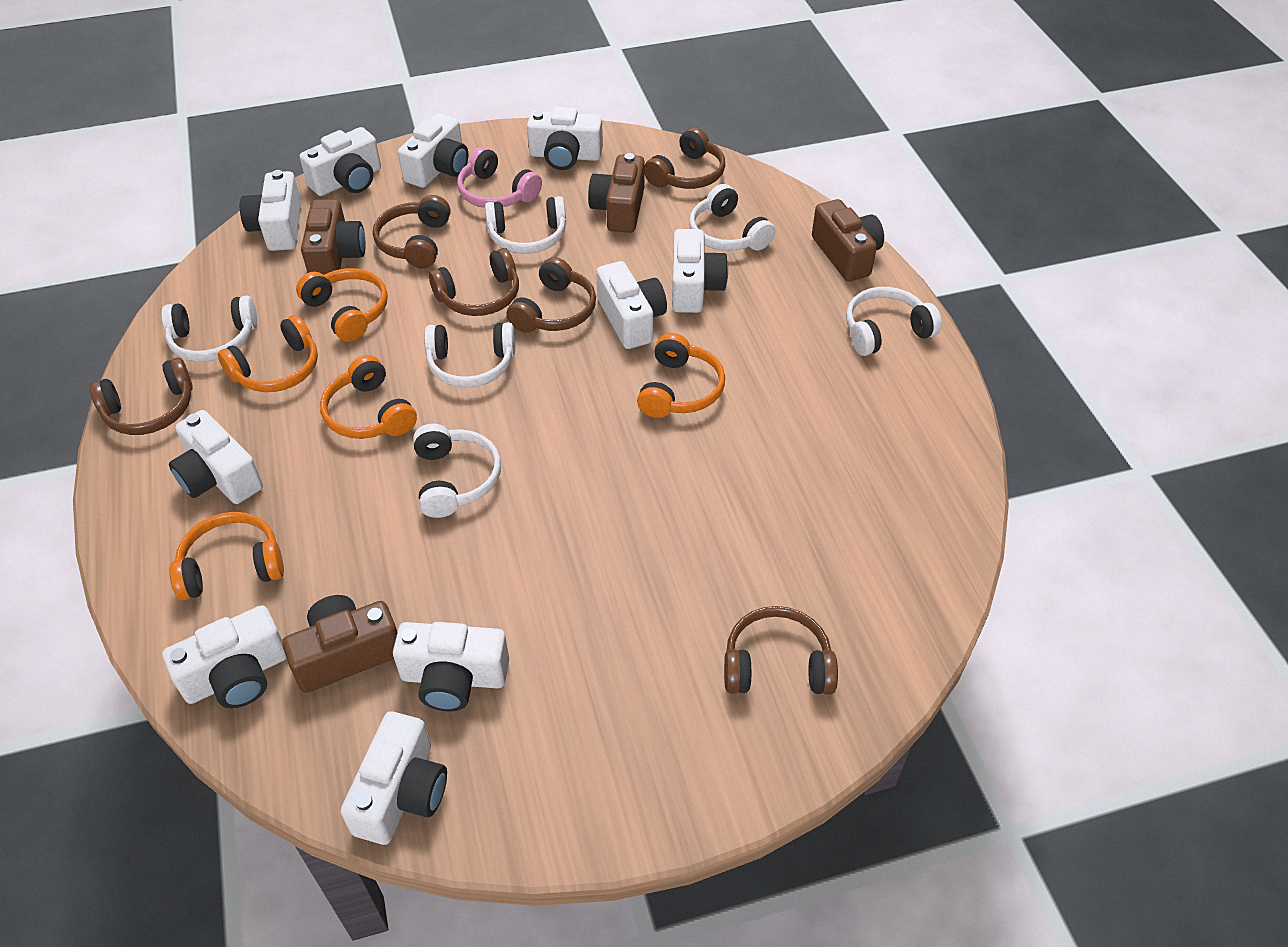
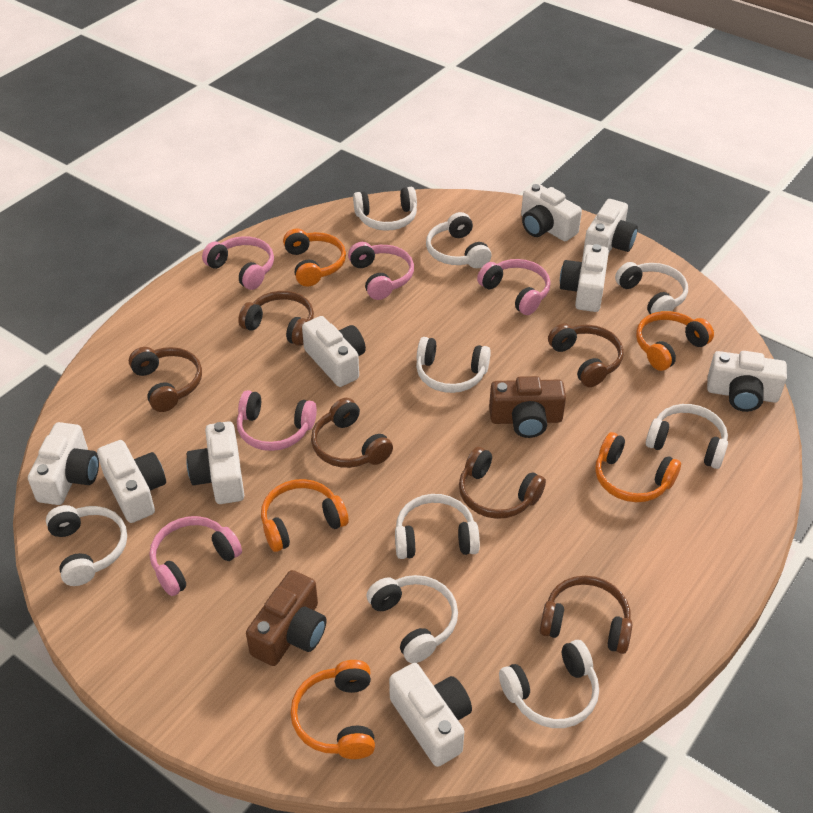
brown camera: [282,595,398,693] [301,199,366,275] [588,153,645,233] [812,199,884,282] = 4 -> [246,570,326,666] [489,376,566,438] = 2
pink headphones: [457,147,542,208] = 1 -> [149,516,242,596] [202,236,274,290] [237,390,317,451] [348,242,414,300] [477,259,551,315] = 5
white camera: [162,605,287,708] [169,410,263,504] [240,170,302,251] [299,127,381,196] [341,711,447,845] [393,622,509,711] [398,114,469,188] [527,107,603,170] [596,261,667,349] [672,229,728,313] = 10 -> [28,422,99,505] [97,440,166,523] [186,421,244,504] [302,316,366,387] [389,663,472,767] [521,183,582,241] [560,244,609,312] [583,199,638,252] [707,351,787,412] = 9
white headphones: [161,296,257,362] [413,424,501,518] [424,322,515,388] [485,196,566,254] [689,184,775,251] [846,287,942,356] = 6 -> [46,505,127,586] [353,187,417,230] [366,575,458,663] [395,494,480,559] [416,337,491,393] [426,212,491,268] [499,640,599,728] [615,262,688,314] [646,404,728,469] = 9

